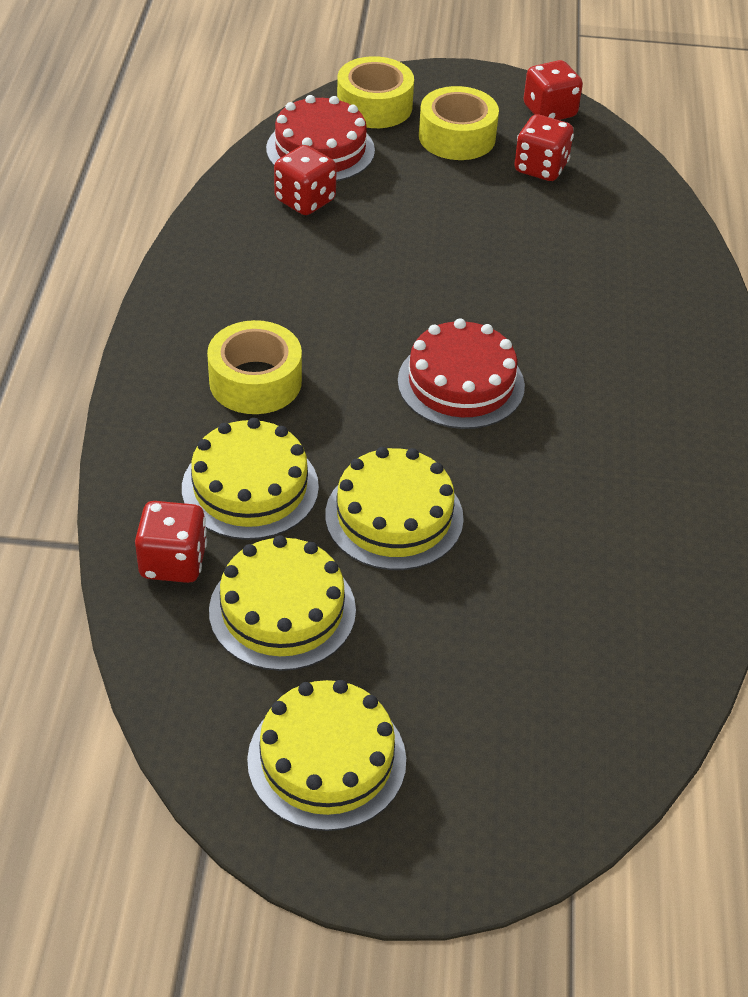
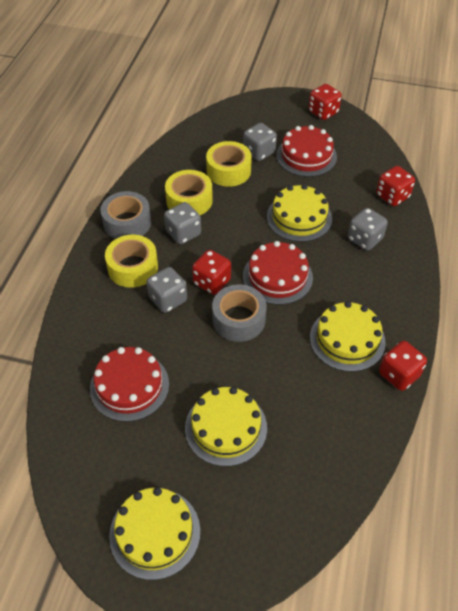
grey dice: none = 0 -> [147,267,187,313] [164,202,201,244] [243,123,277,161] [348,208,388,251] = 4
grey tape: none = 0 -> [101,191,151,239] [212,284,267,342] = 2
red cake: [266,95,375,181] [398,319,525,429] = 2 -> [90,347,169,422] [243,241,313,305] [276,125,337,177] = 3

